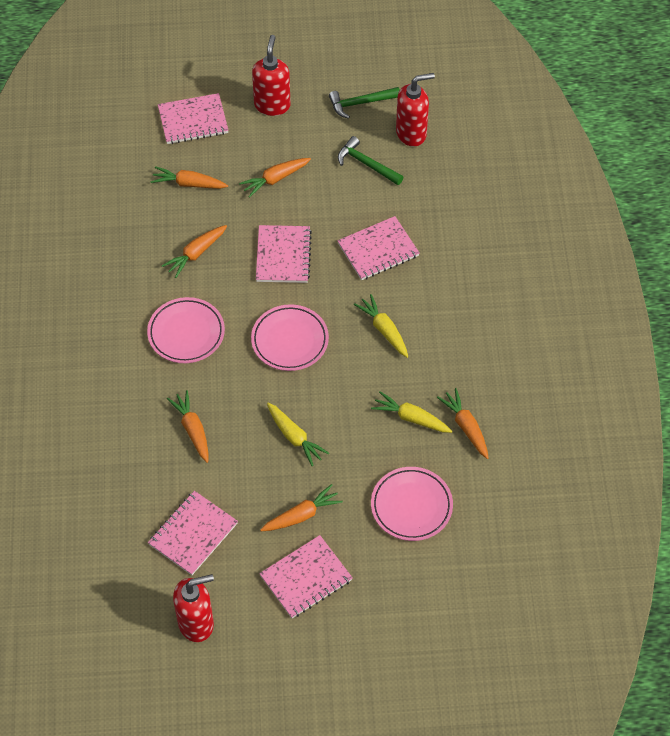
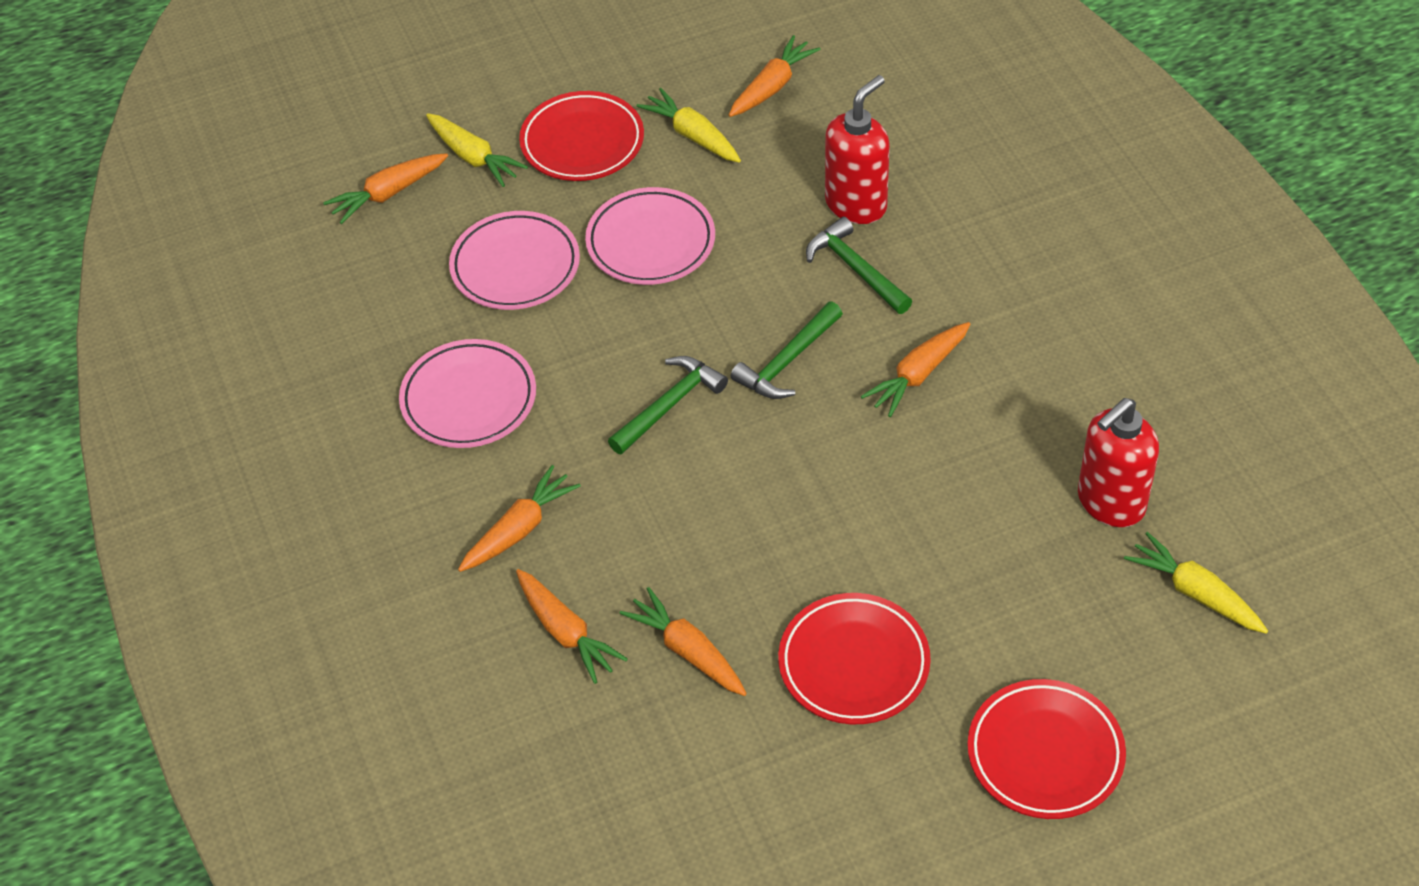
green hammer: [329,87,400,119] [338,136,403,185] = 2 -> [608,356,728,455] [731,302,843,399] [806,217,912,314] = 3
pink notebook: [148,491,238,575] [158,93,228,144] [256,225,312,283] [259,535,353,618] [337,216,420,280] = 5 -> none = 0
red plate: none = 0 -> [519,91,644,181] [778,593,931,724] [967,679,1126,819] = 3
red soap dispenser: [173,574,214,642] [252,35,290,116] [396,73,435,147] = 3 -> [825,75,890,224] [1078,398,1159,527] = 2

